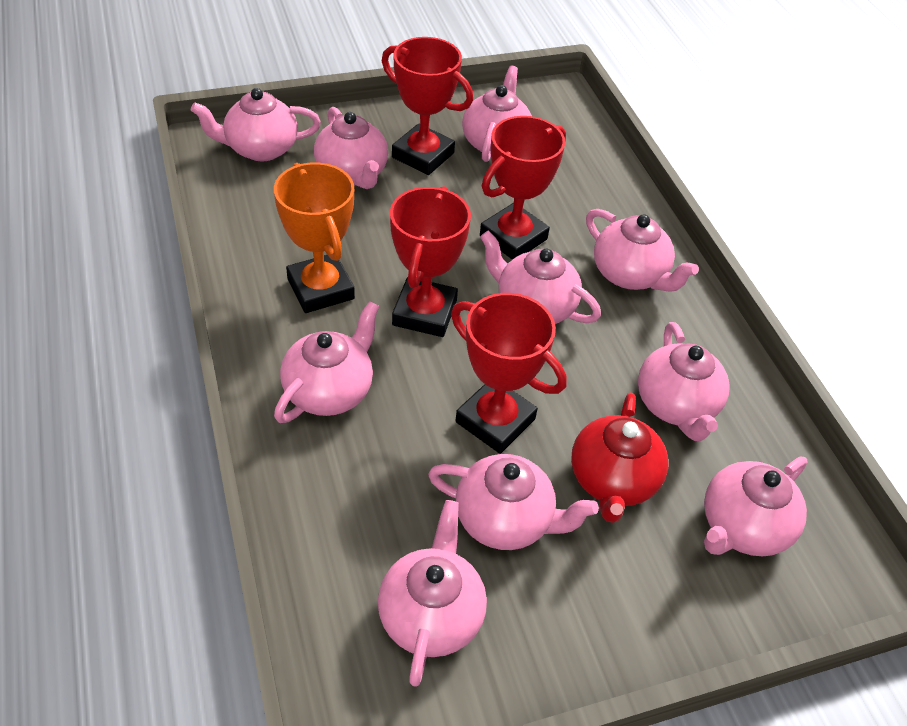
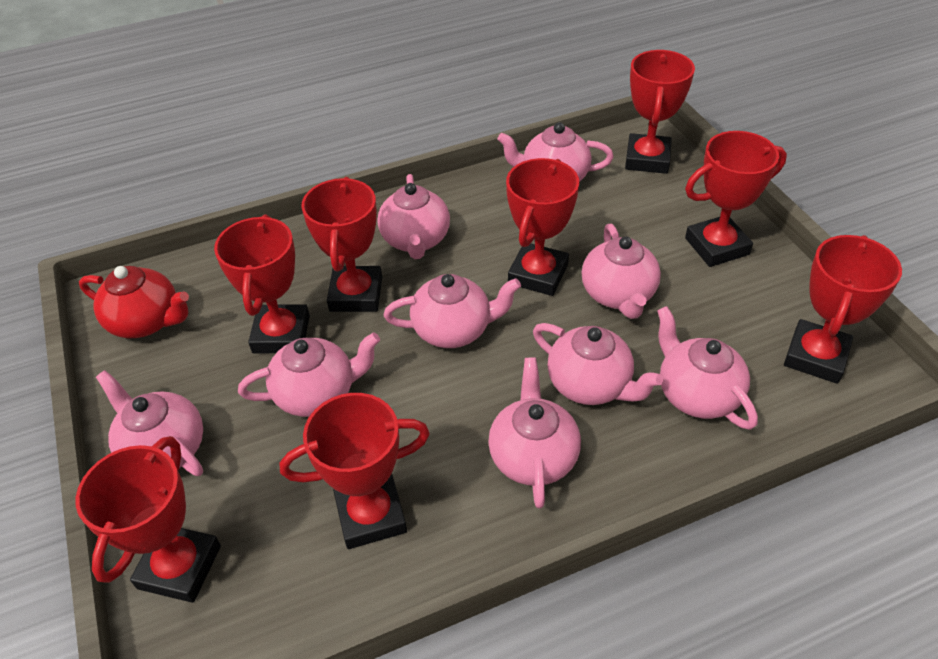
orange trophy: [274,162,355,313] = 1 -> none = 0
pink teapot: [191,88,321,161] [274,301,379,423] [314,107,388,189] [378,500,487,687] [428,454,599,550] [462,66,532,162] [480,231,601,324] [586,209,699,292] [638,322,730,441] [704,457,808,556] = 10 -> [96,370,203,476] [238,332,380,417] [378,174,450,259] [384,274,521,348] [488,357,581,509] [497,122,614,182] [533,323,663,405] [582,224,661,319] [657,306,758,430] = 9
red trophy: [382,37,473,175] [390,186,471,337] [451,293,567,454] [480,116,566,260] = 4 -> [76,436,221,603] [214,215,310,353] [279,393,430,549] [301,177,382,312] [506,158,579,296] [625,50,695,174] [685,131,787,267] [784,235,902,384] = 8

